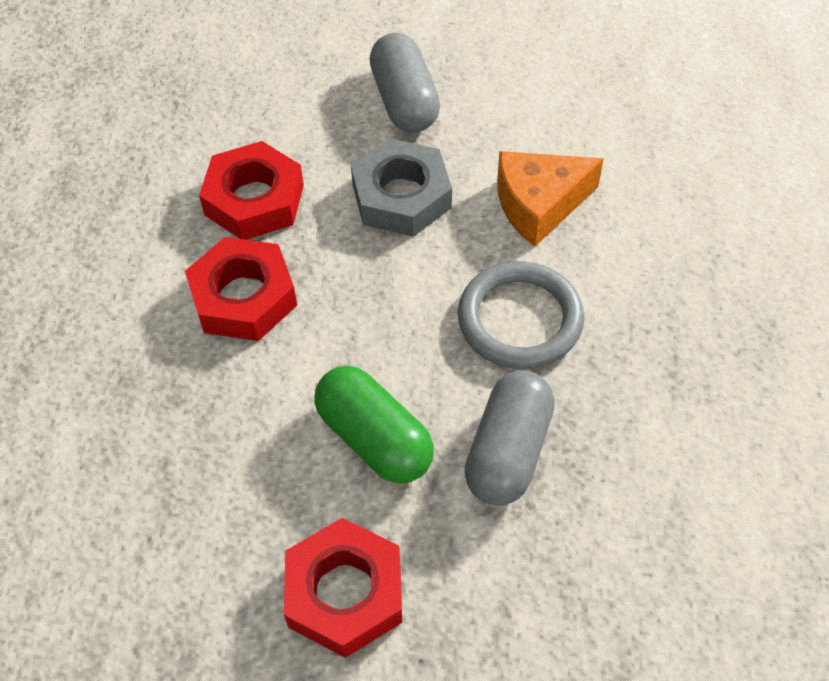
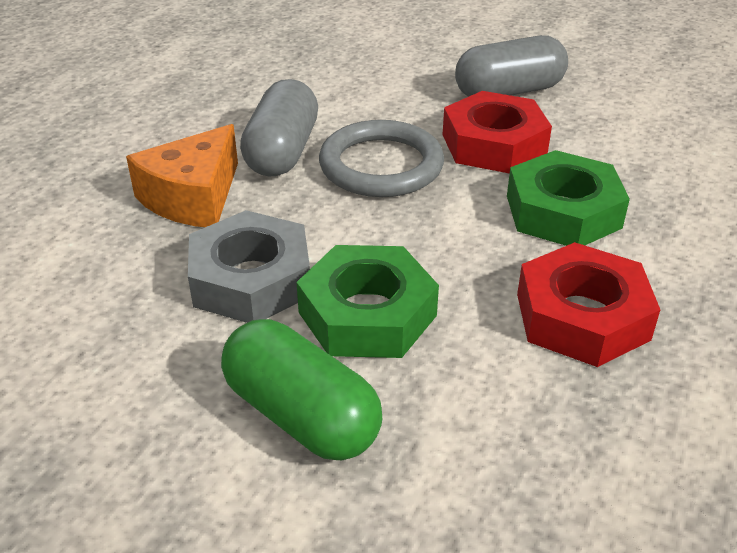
green nut: none = 0 -> [296,245,439,358] [507,150,630,246] = 2
red nut: [185,237,297,341] [199,141,304,240] [284,518,402,658] = 3 -> [443,91,552,174] [517,242,660,367] = 2

